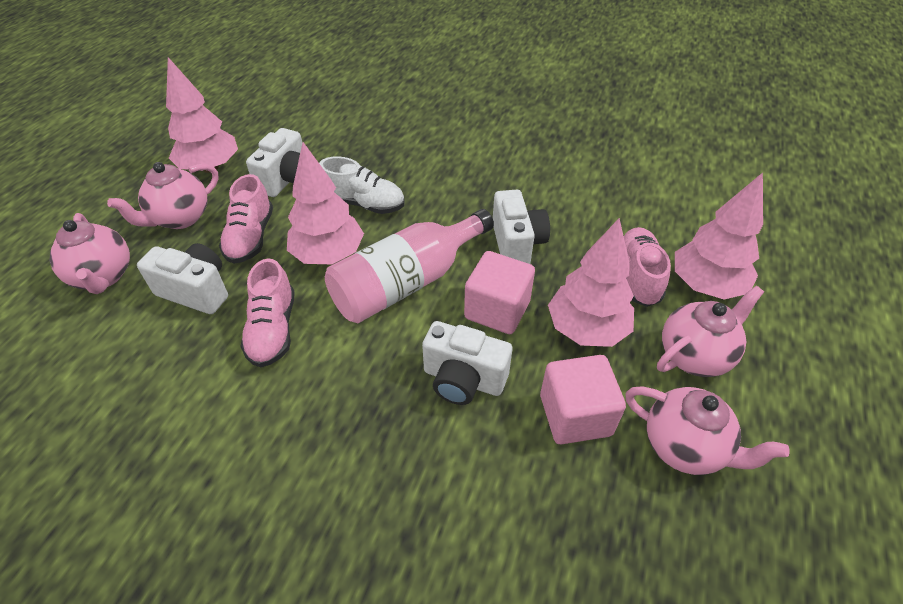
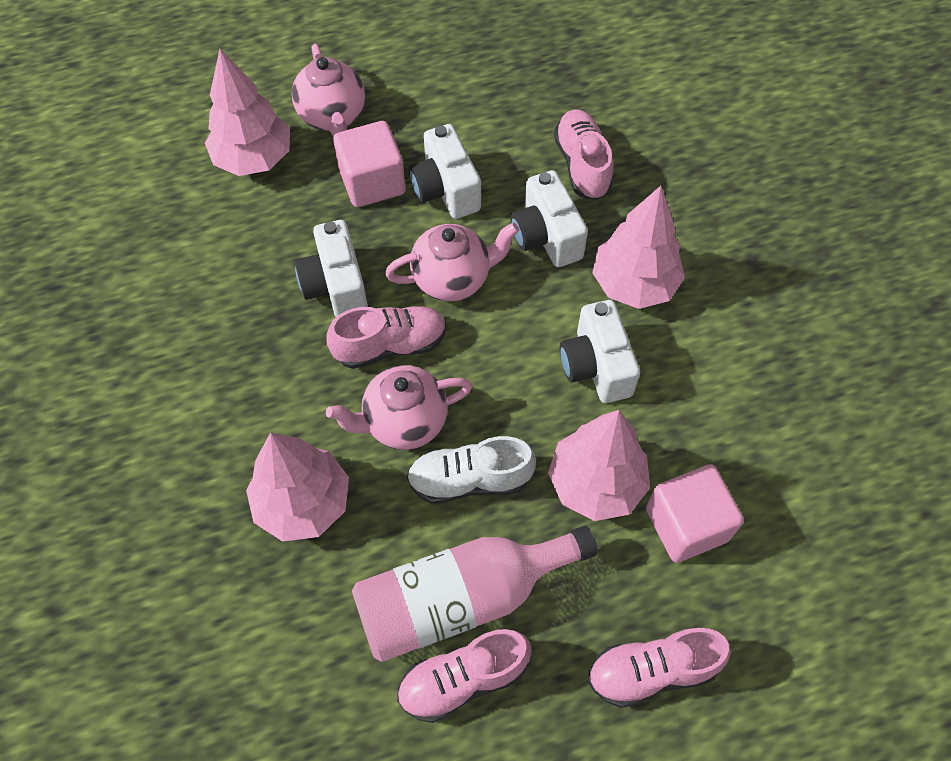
pink shoe: [219,174,273,264] [240,259,295,367] [624,227,671,307] = 3 -> [327,306,447,369] [397,629,532,723] [554,110,613,200] [588,628,731,708] = 4
pink teapot: [50,213,130,294] [107,162,219,229] [625,386,790,475] [657,286,764,377] = 4 -> [292,44,365,136] [326,365,472,450] [385,223,519,301] = 3

